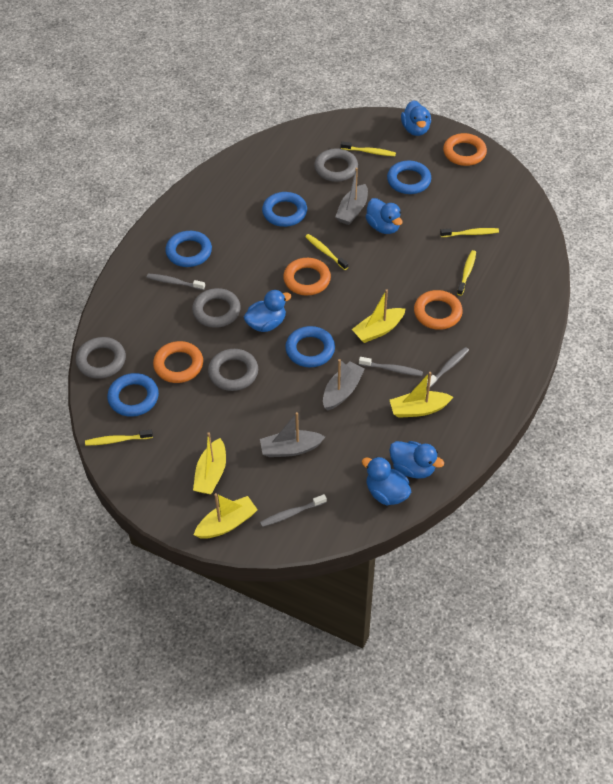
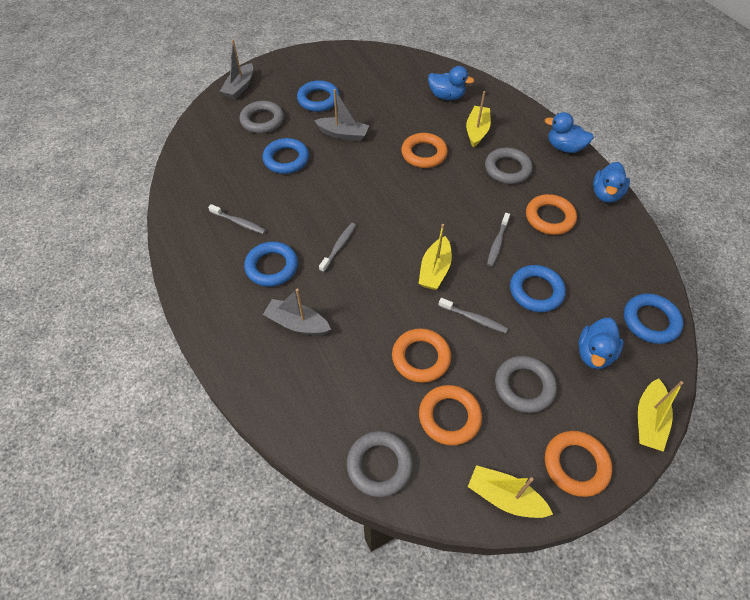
blue duck: [244,290,292,332] [362,457,411,505] [365,198,402,234] [389,441,444,479] [401,100,431,136] = 5 -> [428,66,474,100] [545,112,594,153] [578,318,623,369] [593,162,630,203] = 4
orange ring: [153,341,203,383] [283,258,331,296] [414,290,463,330] [443,133,487,166] = 4 -> [392,328,451,383] [401,133,448,168] [419,385,482,446] [526,194,577,235] [545,431,612,497] = 5
yellow toothbrush: [85,430,153,446] [305,234,348,270] [341,141,396,156] [440,228,499,237] [457,250,476,296] = 5 -> none = 0

